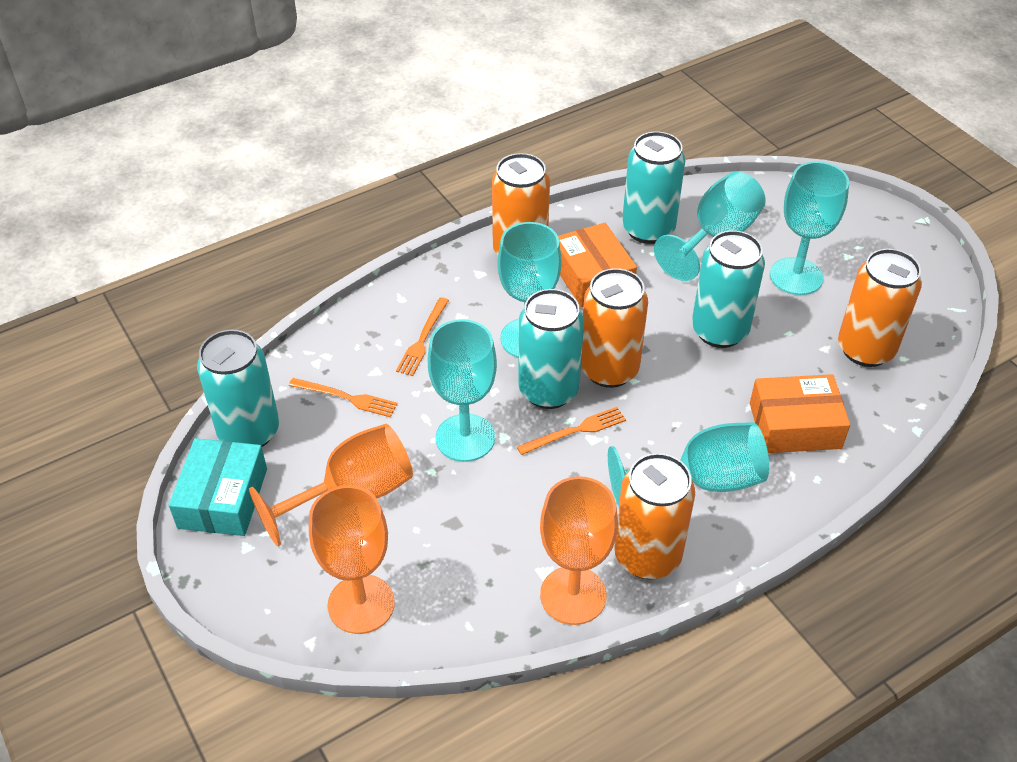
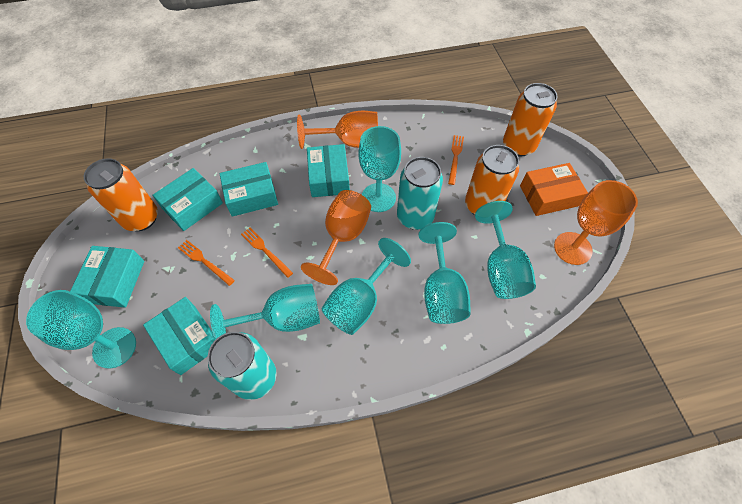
orange box: [558,223,637,307] [750,374,850,453] = 2 -> [520,163,588,216] = 1
orange can: [492,153,550,255] [581,268,648,388] [614,453,695,579] [838,249,922,367] = 4 -> [84,158,158,231] [465,145,519,215] [503,83,558,157] = 3
turquoise box: [169,438,267,536] = 1 -> [70,246,144,308] [143,297,215,375] [152,168,223,231] [219,162,278,217] [307,144,350,197] = 5
turquoise can: [197,330,279,447] [518,289,584,409] [622,132,685,244] [692,230,765,348] = 4 -> [208,332,277,400] [397,157,443,230] = 2
turquoise goblet: [428,319,497,462] [497,222,562,358] [608,422,769,506] [654,172,766,281] [770,161,849,295] = 5 -> [26,290,136,369] [210,284,320,340] [321,238,411,335] [358,126,401,212] [418,222,471,324] [475,201,536,299] = 6

